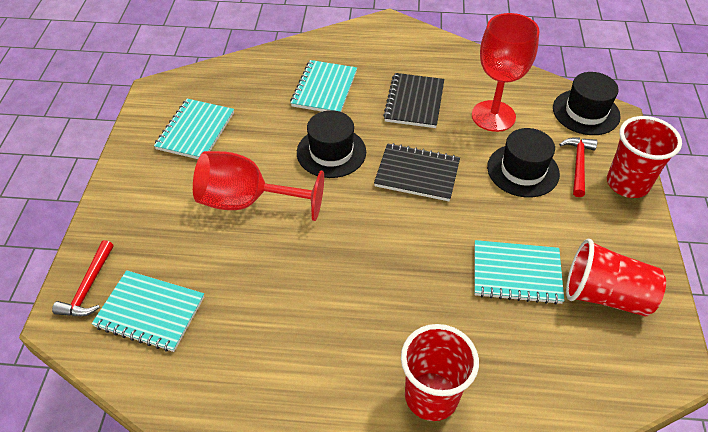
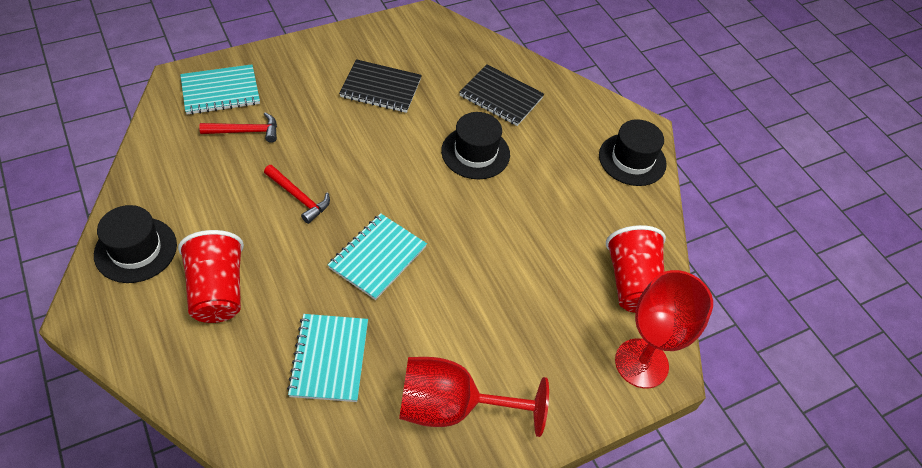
red cup: [401,324,479,421] [566,239,666,316] [607,116,682,198] = 3 -> [178,230,244,323] [606,225,666,313] = 2
turquoise notebook: [92,270,204,352] [154,99,234,159] [290,60,357,112] [475,240,564,305] = 4 -> [180,64,260,115] [287,314,368,402] [328,213,427,300] = 3

